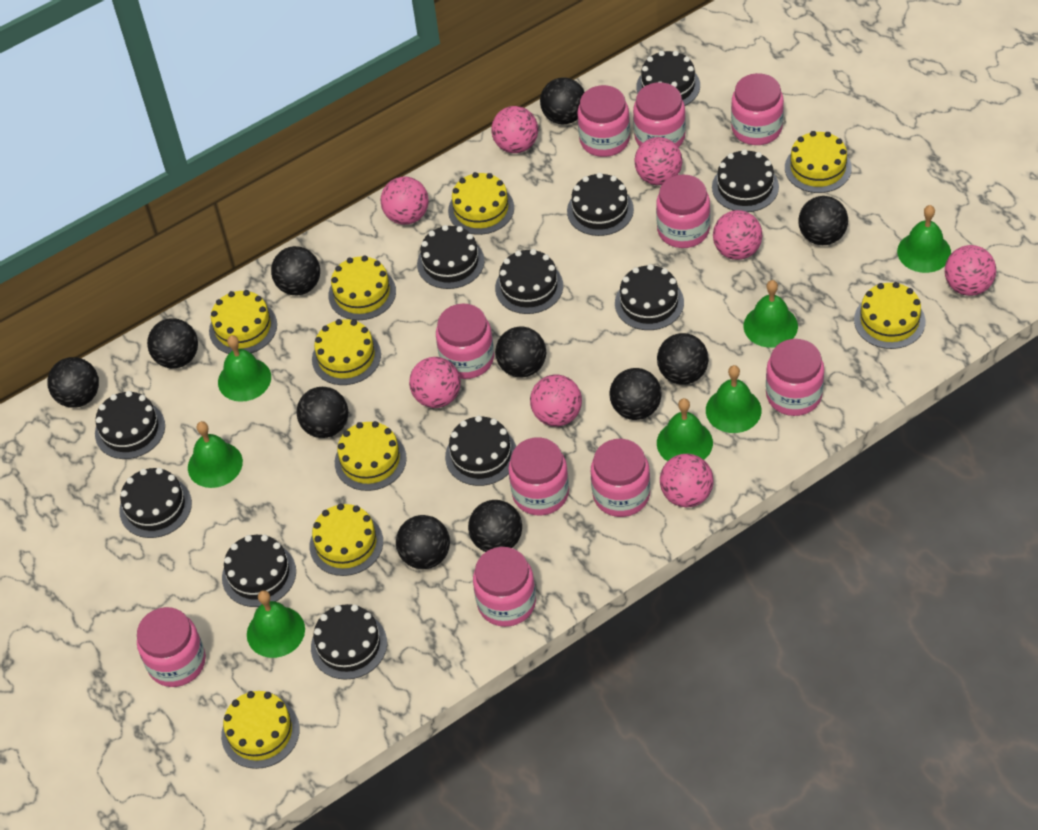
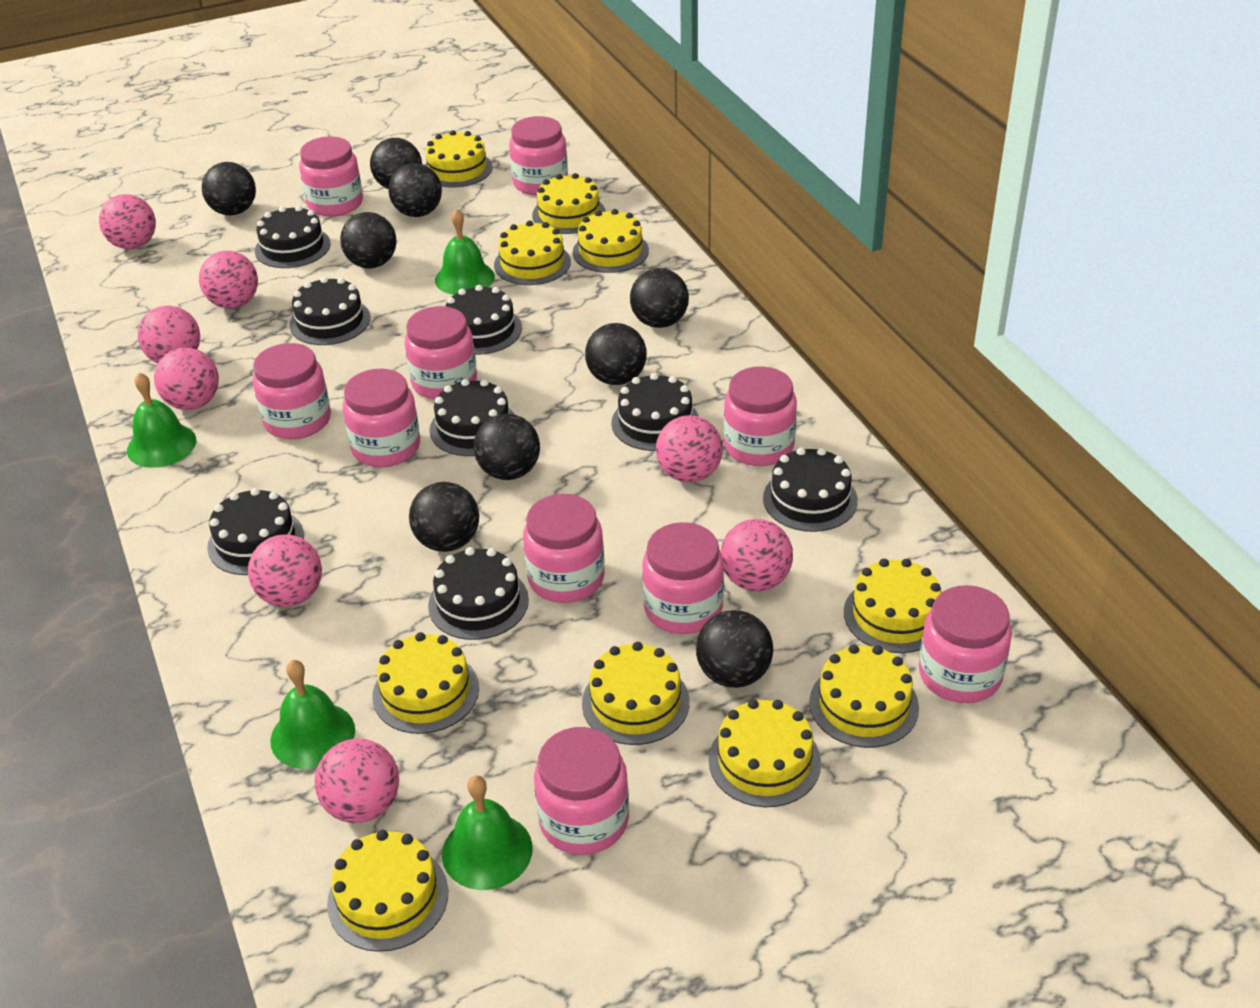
black ball: [47,357,99,408] [147,318,198,368] [271,246,320,295] [296,387,348,438] [396,515,450,569] [468,500,522,552] [495,327,546,378] [540,77,585,124] [609,368,662,420] [657,333,709,385] [798,196,848,245] = 11 -> [202,162,256,216] [340,212,397,269] [370,138,422,189] [388,163,442,217] [409,482,479,552] [473,414,540,480] [585,323,647,385] [630,268,689,328] [696,610,773,688] = 9
black cake: [95,391,165,459] [119,468,192,538] [222,535,296,607] [311,604,387,680] [417,225,485,289] [445,415,516,486] [495,249,563,314] [567,173,634,236] [615,264,684,330] [636,51,700,106] [712,149,779,212] = 11 -> [207,488,304,575] [255,206,331,268] [289,277,370,345] [428,547,529,640] [429,379,515,456] [445,285,522,355] [611,373,699,451] [763,447,858,532] = 8
green bell: [188,421,243,488] [218,335,271,402] [247,590,305,658] [657,398,713,461] [706,365,762,433] [744,280,798,348] [897,205,951,273] = 7 -> [127,372,196,468] [270,660,355,769] [435,209,495,295] [442,775,533,890] = 4
yellow cake: [209,290,277,354] [221,691,300,769] [310,503,383,576] [312,319,381,385] [328,255,396,320] [335,421,407,491] [448,172,514,235] [785,131,852,193] [854,282,925,349] = 9 -> [327,830,448,952] [373,632,479,734] [425,130,493,188] [494,220,571,285] [532,173,606,234] [573,209,649,273] [582,642,690,745] [708,699,821,807] [809,645,919,748] [844,559,942,653] = 10

